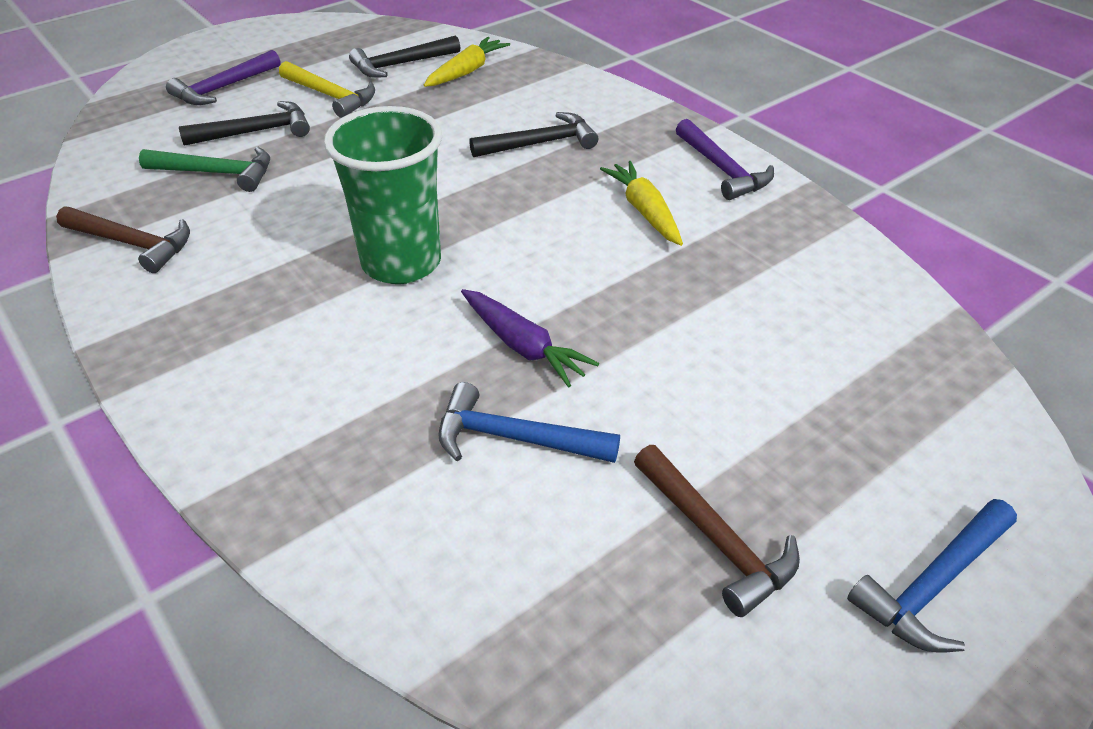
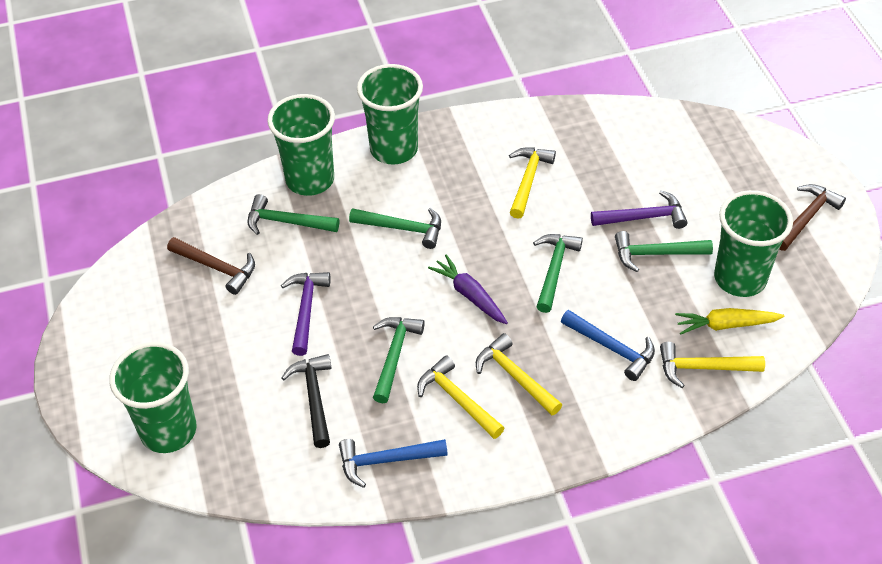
black hammer: [179,101,310,146] [349,35,460,78] [469,112,598,157] = 3 -> [282,354,331,448] = 1
green cup: [324,106,442,284] = 1 -> [109,342,197,453] [267,94,335,196] [357,64,423,164] [714,190,793,297] = 4
green hammer: [139,147,270,192] = 1 -> [248,194,339,235] [349,208,441,249] [373,317,425,403] [533,234,583,313] [615,231,713,272] = 5
yellow carrot: [424,37,510,87] [600,161,683,246] = 2 -> [675,308,784,335] = 1
yellow hammer: [279,61,375,118] = 1 -> [417,355,504,439] [476,333,562,415] [509,148,556,219] [660,342,765,388] = 4

